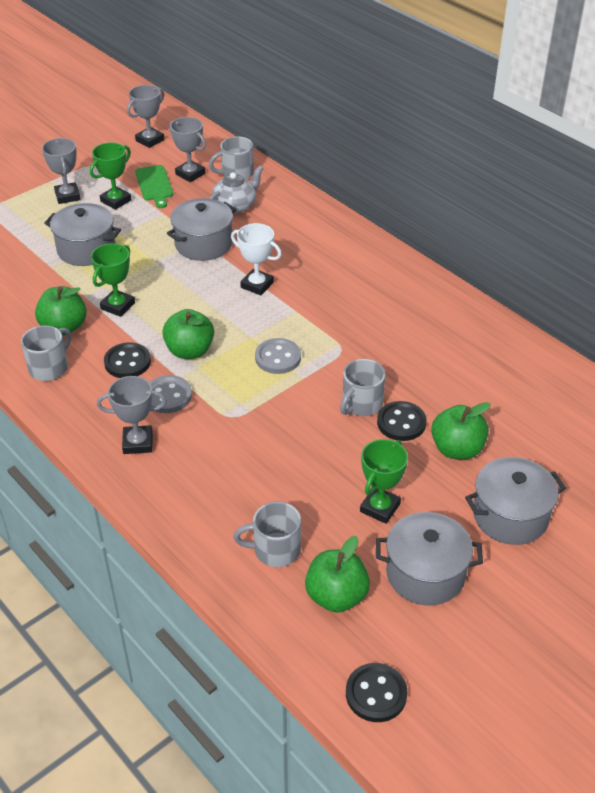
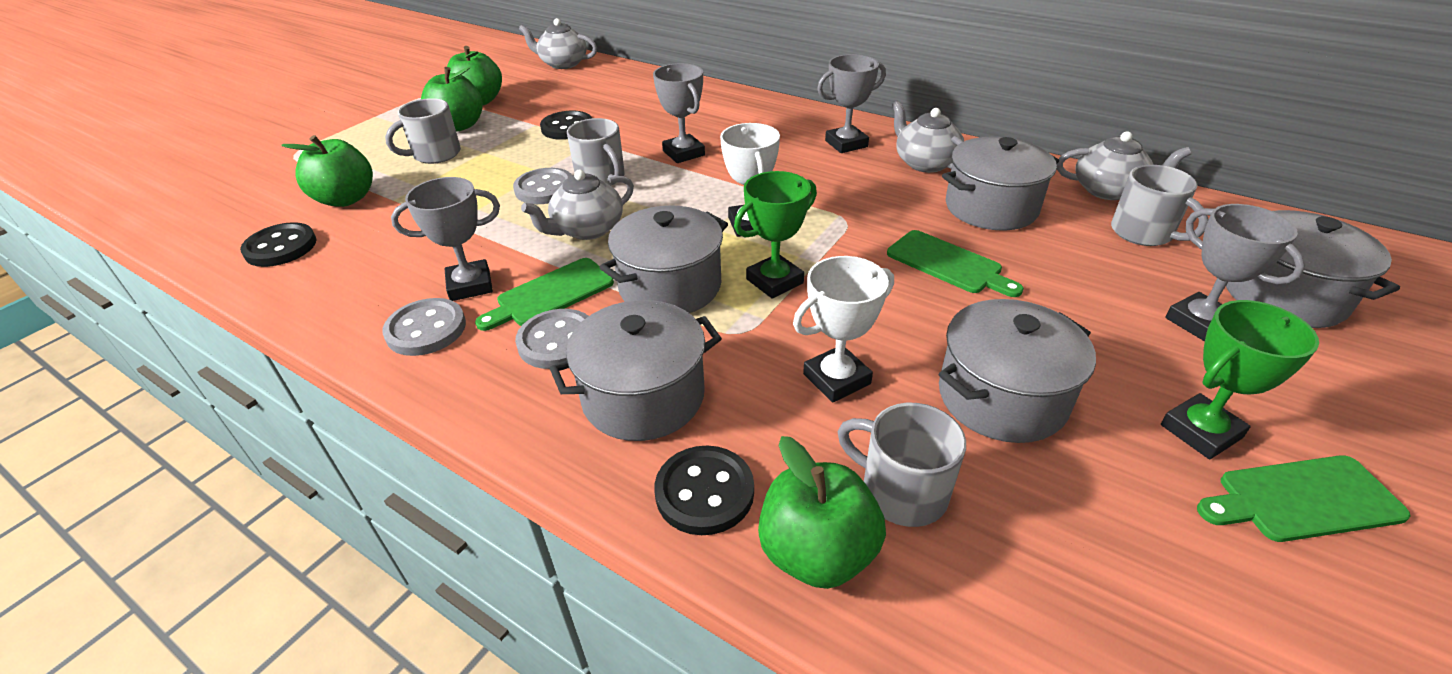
green cutting board: [135,165,173,208] = 1 -> [475,258,614,331] [887,230,1024,297] [1197,455,1411,542] = 3
green trophy: [90,142,132,210] [91,243,135,317] [360,439,408,524] = 3 -> [734,171,817,299] [1161,300,1319,459] = 2
grey button: [149,375,192,413] [255,338,301,374] = 2 -> [382,298,466,356] [513,168,572,204] [515,309,589,369] = 3
grey pot: [44,203,121,266] [167,198,237,261] [376,512,483,606] [465,457,566,545] = 4 -> [549,300,722,441] [599,205,728,313] [939,299,1096,443] [942,137,1059,230] [1226,210,1400,328] = 5
grey teapot: [209,165,264,214] = 1 -> [519,18,597,69] [521,170,634,240] [892,100,964,173] [1057,131,1191,200] = 4
white trophy: [231,223,282,295] = 1 -> [720,123,780,237] [793,256,894,403] = 2

